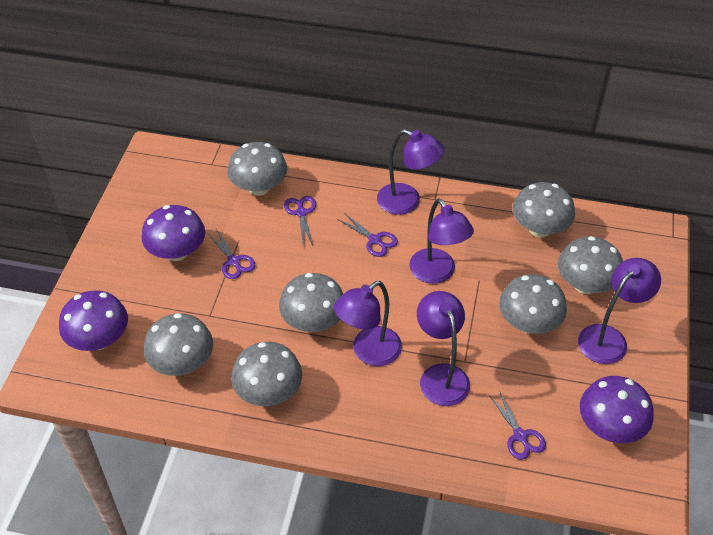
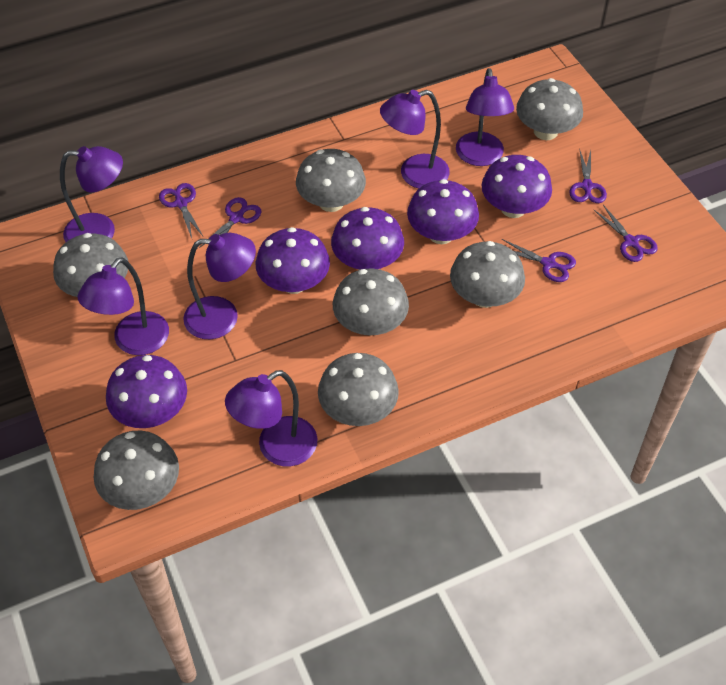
purple lamp: [334,281,402,366] [377,129,444,215] [409,199,474,284] [417,291,470,406] [578,258,661,364] = 5 -> [60,146,123,242] [77,257,169,355] [183,233,256,339] [225,370,317,466] [380,90,450,188] [456,68,514,166] = 6
purple mushroom: [59,290,128,351] [142,205,205,261] [580,376,654,443] = 3 -> [106,355,187,428] [256,227,330,294] [331,207,404,270] [407,179,479,244] [482,155,552,218] = 5
purple scissors: [208,228,256,279] [284,196,316,245] [337,213,398,257] [489,392,546,460] = 4 -> [159,183,203,238] [199,197,261,248] [502,239,576,282] [569,150,607,203] [594,205,658,262] = 5

